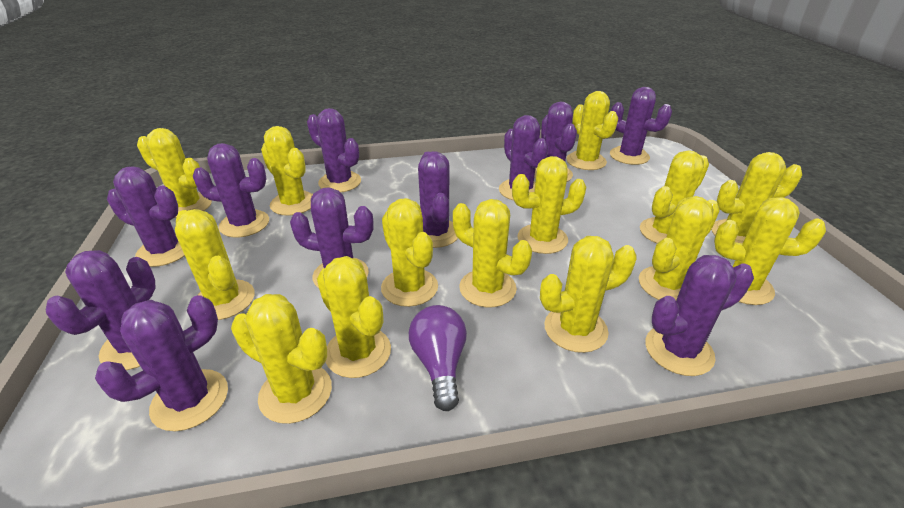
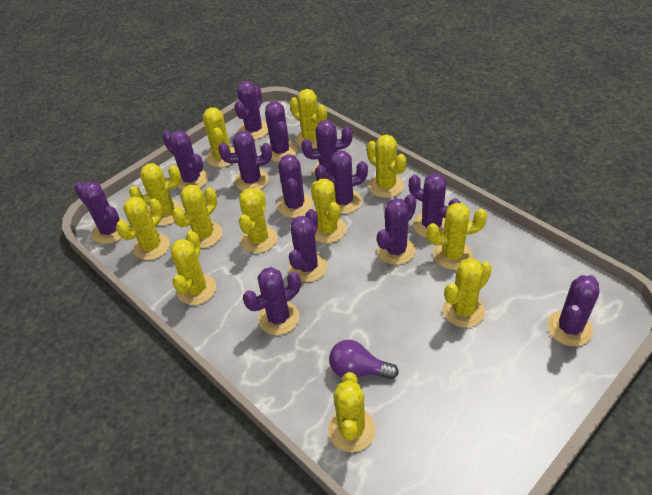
purple cactus: [46,250,156,370] [95,295,228,431] [107,166,185,267] [193,143,269,238] [290,187,374,288] [307,108,361,192] [418,151,458,248] [499,115,548,200] [534,102,577,182] [610,87,672,165] [645,255,754,376] = 11 -> [74,181,127,244] [162,130,208,190] [218,131,272,191] [234,81,268,140] [243,267,301,335] [265,102,297,162] [277,154,313,218] [289,209,327,282] [301,120,352,177] [315,150,368,214] [377,194,416,265] [409,173,460,238] [547,275,599,346] = 13
yellow cactus: [137,128,212,218] [175,209,255,320] [231,294,332,424] [261,126,313,216] [317,256,391,378] [381,198,438,307] [453,199,532,308] [512,156,586,254] [540,236,637,353] [567,91,618,170] [639,196,720,300] [640,150,709,243] [711,152,802,244] [714,197,826,305] = 14 -> [116,197,170,260] [129,163,183,226] [171,231,216,305] [172,185,222,248] [203,108,235,167] [239,188,277,253] [290,89,327,149] [311,178,347,243] [328,372,376,452] [367,134,407,198] [426,203,487,270] [442,258,492,328] = 12

